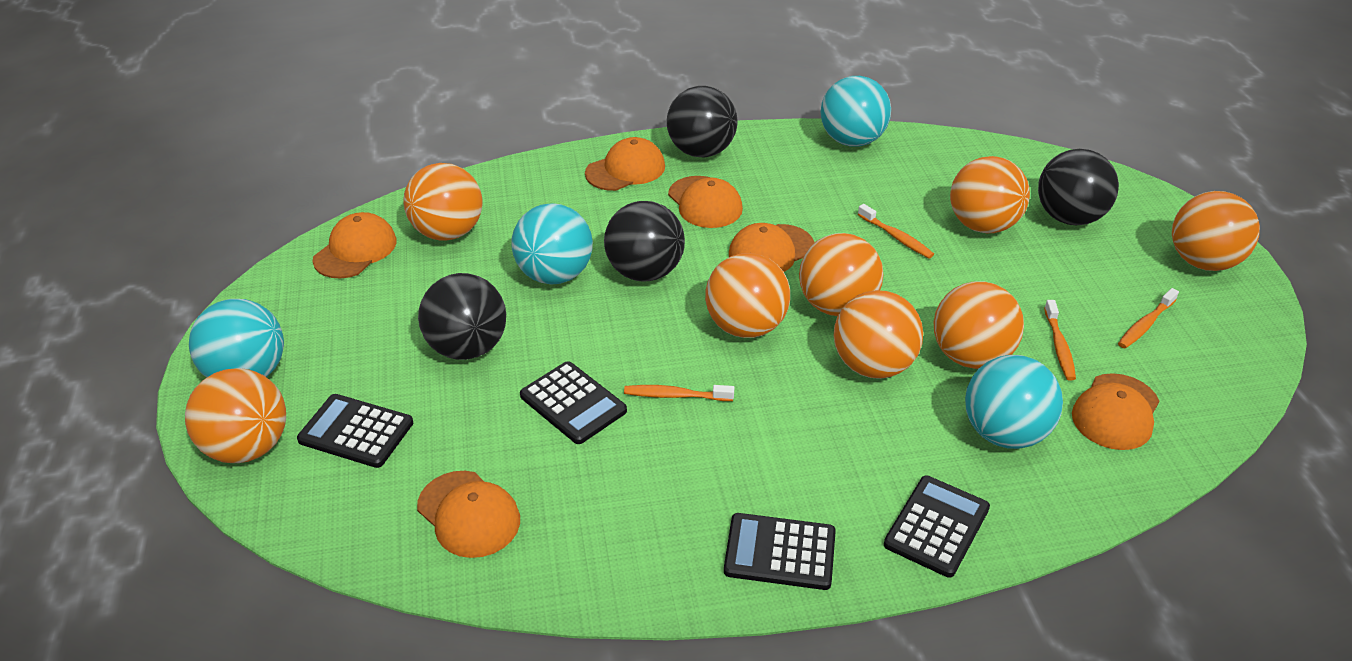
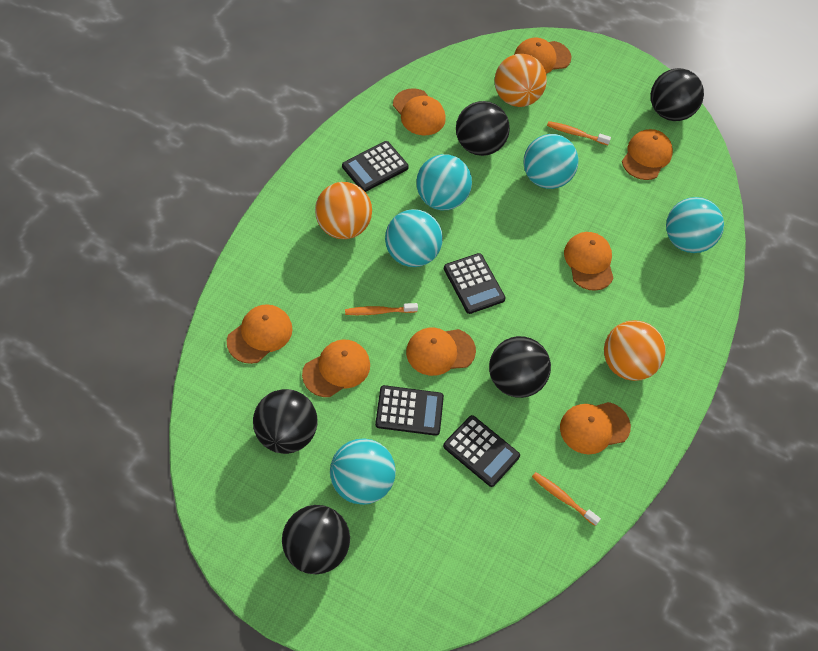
black ball: [418,273,506,360] [604,201,685,282] [667,86,737,158] [1038,149,1119,226] = 4 -> [253,389,317,454] [282,505,350,574] [456,101,510,156] [489,336,551,398] [651,68,704,121] = 5
orange ball: [185,368,286,463] [403,163,482,241] [705,253,790,338] [799,233,883,316] [834,290,923,379] [934,281,1024,369] [950,156,1030,233] [1172,191,1260,271] = 8 -> [315,182,372,239] [495,54,547,107] [604,320,666,381] = 3
orange cap: [313,212,397,278] [417,471,520,558] [585,137,665,191] [668,176,743,228] [729,223,815,272] [1072,373,1159,450] = 6 -> [227,304,292,364] [302,339,370,397] [393,88,446,135] [406,328,476,376] [514,38,571,74] [560,402,631,454] [564,232,614,291] [622,129,673,180] = 8
orange toothbrush: [624,385,734,401] [858,204,934,259] [1044,300,1076,380] [1118,288,1179,349] = 4 -> [345,303,418,315] [532,472,601,526] [547,121,611,145] = 3
turquoise ball: [189,299,284,378] [511,203,593,285] [821,76,891,147] [965,355,1063,449] = 4 -> [330,439,396,505] [385,209,443,267] [416,154,472,210] [523,134,578,189] [666,197,724,253] = 5

